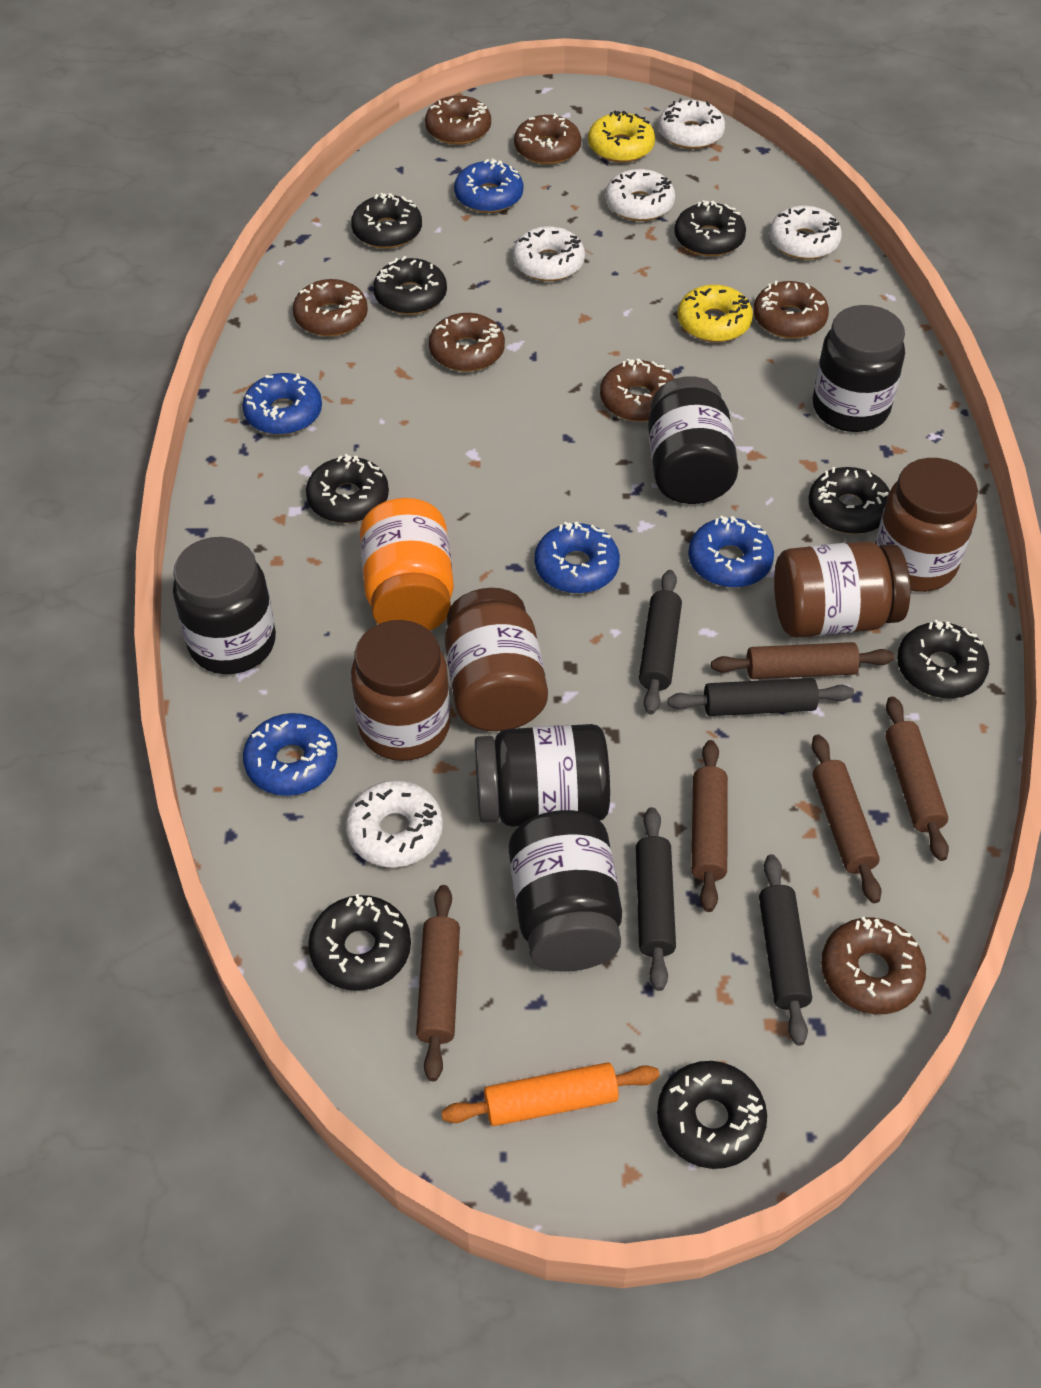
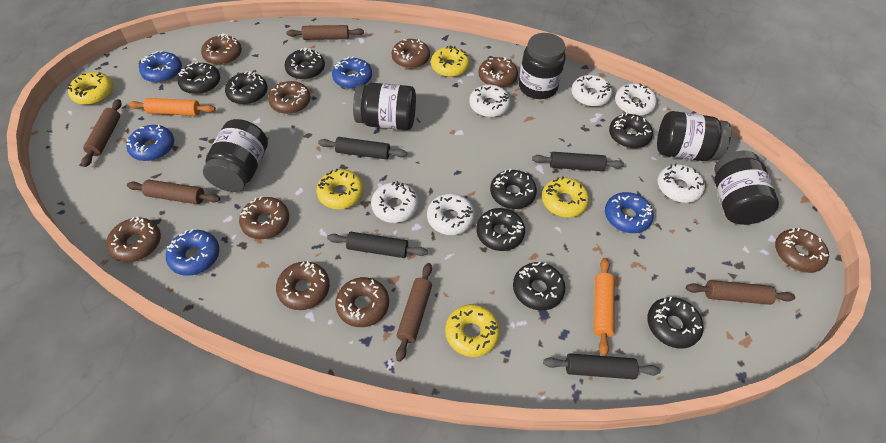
brown donut: [293,279,368,337] [425,96,491,145] [429,313,505,372] [514,113,581,165] [600,358,674,422] [753,280,829,339] [821,917,926,1014] = 7 -> [106,217,161,262] [201,34,242,65] [239,196,289,239] [268,81,311,114] [276,261,330,310] [335,277,389,327] [392,39,430,69] [479,57,518,88] [775,228,829,273] = 9
brown jar: [351,620,450,761] [445,588,548,731] [774,541,910,637] [875,458,978,592] = 4 -> none = 0
orange jar: [360,498,454,631] = 1 -> none = 0
orange rolling pin: [441,1062,660,1126] = 1 -> [128,98,216,116] [594,258,614,356] = 2
white donut: [346,780,443,868] [513,226,585,281] [605,169,675,221] [658,99,725,149] [769,206,842,260] = 5 -> [371,181,419,223] [427,193,475,235] [469,85,511,117] [571,75,612,107] [615,83,657,116] [658,163,705,203] = 6
yellow donut: [588,110,655,163] [678,285,753,342] = 2 -> [68,72,114,105] [317,169,364,209] [431,45,470,77] [445,304,500,357] [542,176,589,217] = 5

